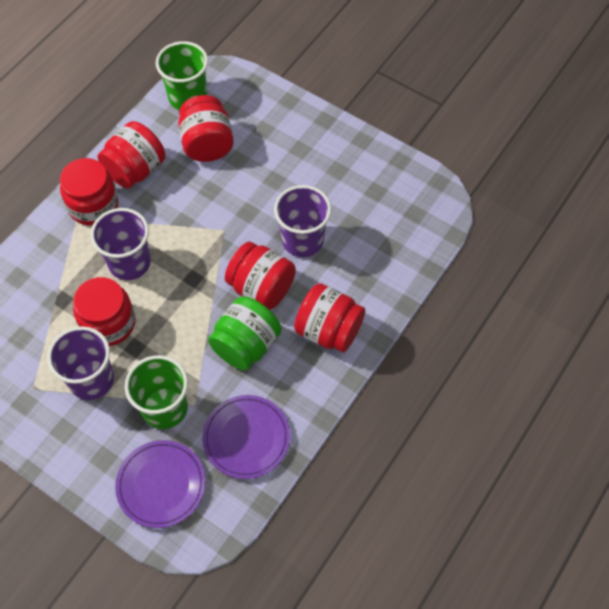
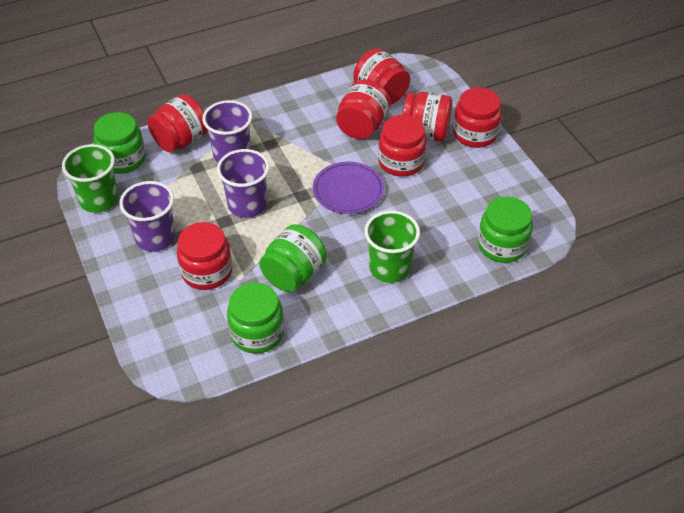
green jar: [208,297,281,371] = 1 -> [93,112,146,174] [227,282,284,354] [259,224,327,292] [478,197,533,263] = 4
purple plate: [115,440,205,528] [202,395,290,479] = 2 -> [313,162,384,214] = 1
red jar: [60,158,119,225] [73,277,135,346] [98,121,165,188] [178,95,234,162] [225,242,296,310] [294,283,365,352] = 6 -> [147,94,207,153] [177,222,232,290] [336,80,391,139] [353,49,410,104] [378,115,427,177] [402,92,453,142] [453,87,502,148] = 7

